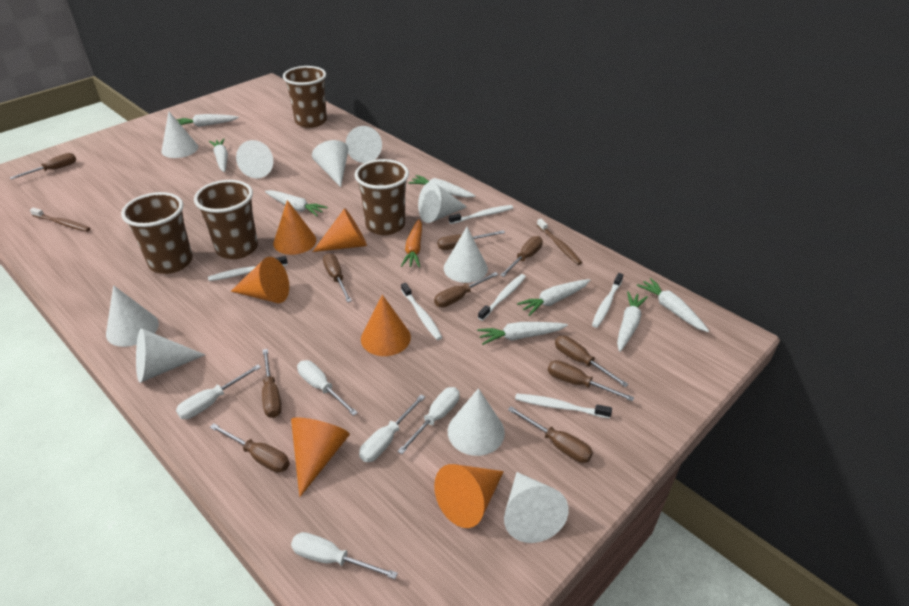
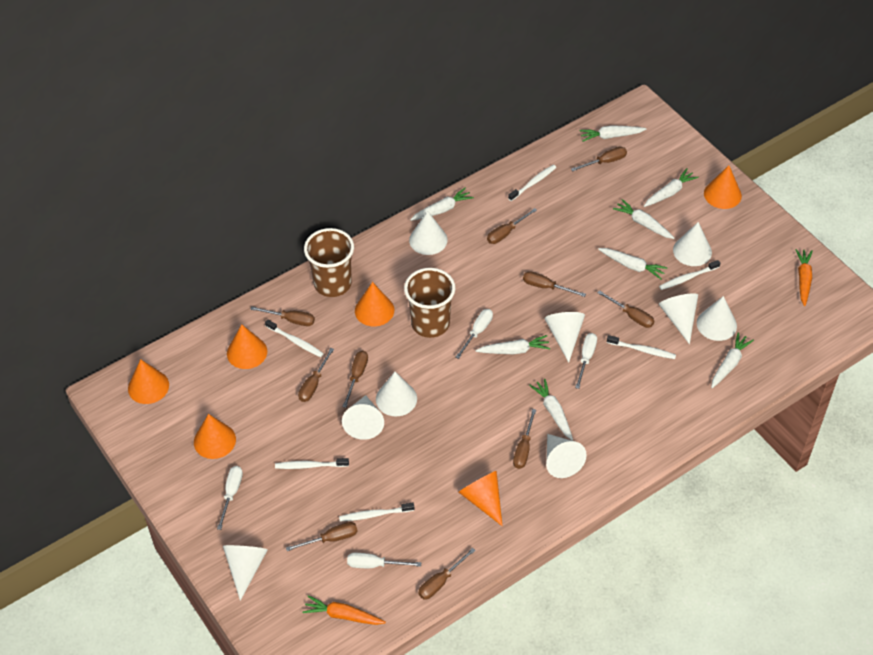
brown cup: [121,192,193,274] [194,180,258,259] [283,66,327,128] [355,159,409,235] = 4 -> [304,228,354,297] [404,268,455,338] = 2
brown toothbrush: [30,208,90,232] [537,219,582,265] = 2 -> none = 0
orange carrot: [401,219,422,268] = 1 -> [302,595,386,625] [795,249,813,306] = 2
white cone: [106,285,159,347] [136,328,205,383] [161,111,198,158] [236,140,273,178] [312,140,348,187] [346,126,382,163] [418,182,467,223] [444,227,488,283] [448,388,505,456] [504,472,569,543] = 10 -> [223,545,268,601] [342,395,384,440] [376,372,417,417] [409,211,448,255] [544,312,585,363] [546,434,587,478] [659,293,698,344] [673,222,712,266] [697,296,737,341] = 9
white screwdriver: [176,364,261,419] [291,532,398,579] [297,360,358,416] [359,394,425,462] [398,387,460,454] = 5 -> [217,466,243,530] [347,553,421,568] [456,309,493,359] [575,333,597,389] = 4

